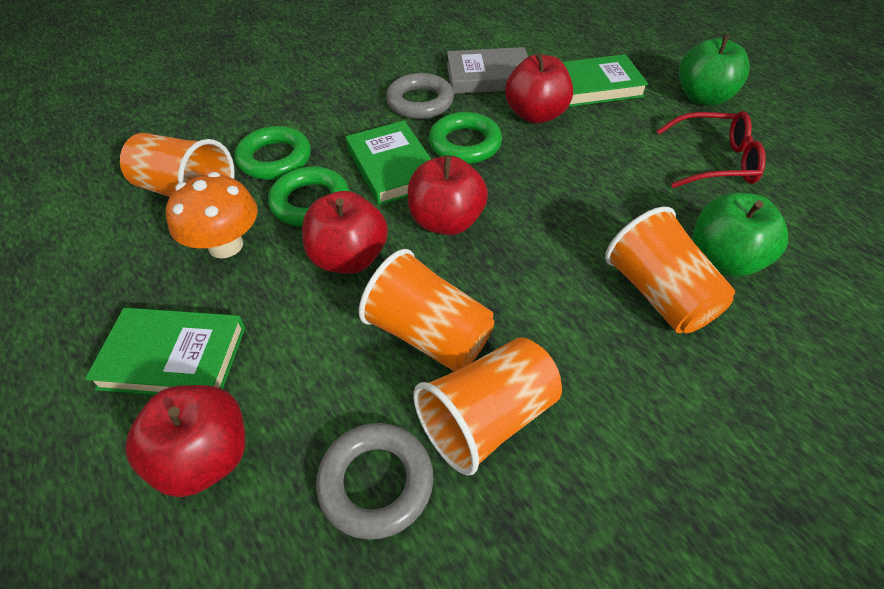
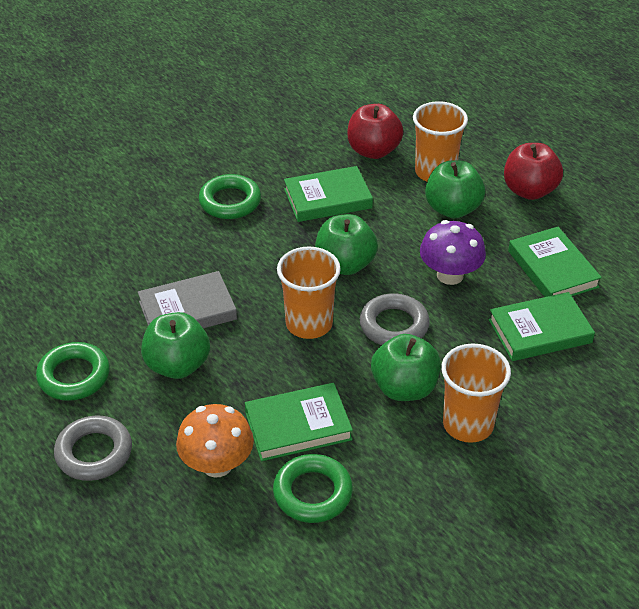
green apple: [679,34,750,106] [693,193,788,277] = 2 -> [141,312,210,379] [315,214,378,275] [371,334,441,401] [425,160,485,219] = 4
green book: [85,308,245,395] [346,120,431,205] [563,54,649,107] = 3 -> [245,383,353,461] [284,166,373,222] [489,292,595,361] [508,227,602,297] = 4
orange cup: [120,133,235,197] [359,249,494,372] [413,337,562,476] [605,207,735,333] = 4 -> [277,247,341,339] [413,101,468,182] [441,343,511,443] = 3
purple mushroom: none = 0 -> [420,220,486,285] = 1
red apple: [125,385,245,497] [302,191,388,274] [408,155,488,235] [505,53,573,124] = 4 -> [347,104,403,159] [504,143,563,200] = 2
red glasses: [657,111,766,188] = 1 -> none = 0

